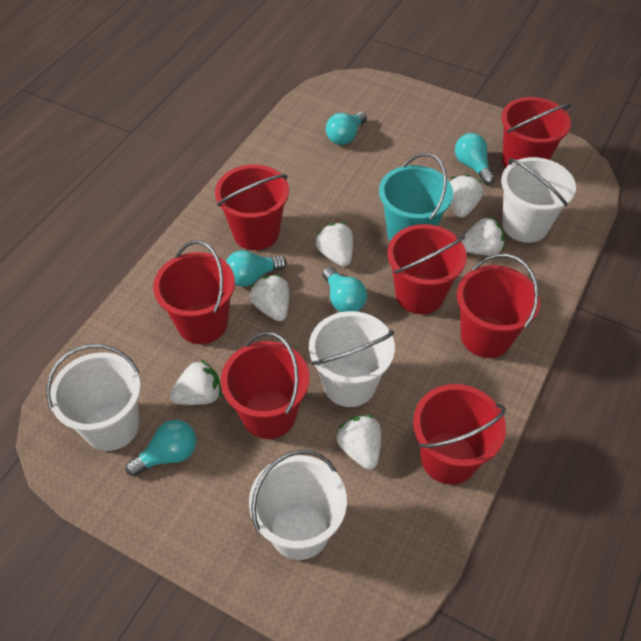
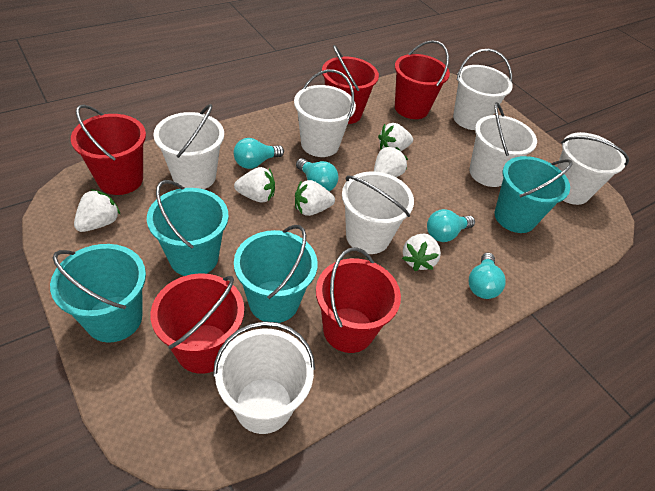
red bucket: [153,241,235,344] [215,164,289,250] [221,332,309,439] [387,224,467,314] [413,384,506,485] [457,254,540,358] [501,97,572,168] = 7 -> [71,105,146,195] [150,273,244,374] [316,247,401,353] [322,45,379,124] [395,40,450,119] = 5
turquoise bucket: [379,153,453,241] = 1 -> [50,244,146,343] [147,180,229,276] [234,225,318,323] [495,156,573,233] = 4
turquoise light bulb: [125,420,196,477] [226,250,287,287] [322,267,367,312] [326,112,367,145] [455,133,495,185] = 5 -> [234,138,284,169] [296,158,338,191] [427,209,475,242] [469,253,506,299] = 4
white bucket: [46,344,141,451] [249,450,347,560] [309,311,395,407] [501,157,576,243] = 4 -> [153,104,224,189] [213,321,315,434] [294,69,356,157] [342,171,414,254] [453,49,513,130] [469,102,537,187] [557,132,629,205] = 7

